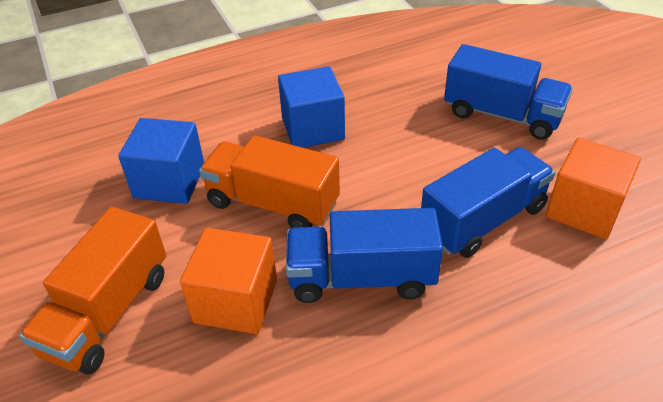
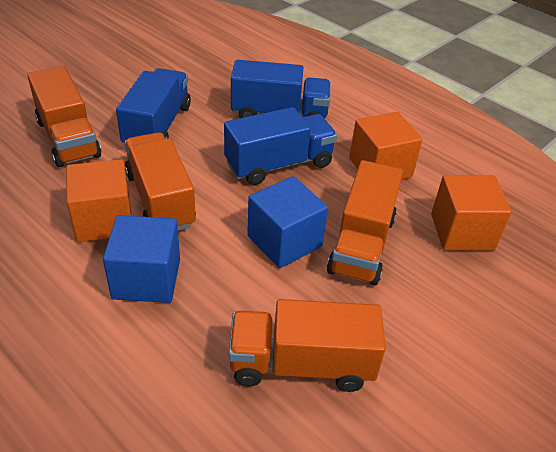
orange cube: [180,228,277,334] [546,138,641,239] = 2 -> [66,159,132,242] [349,112,423,180] [431,175,512,250] = 3
orange truck: [19,207,166,374] [199,135,340,228] = 2 -> [27,66,101,167] [125,132,196,231] [229,299,386,392] [327,160,403,286] = 4

